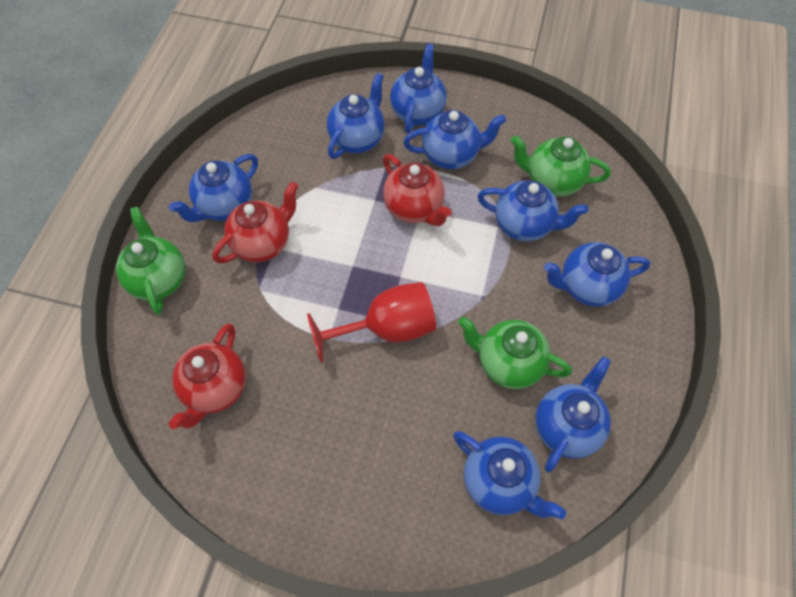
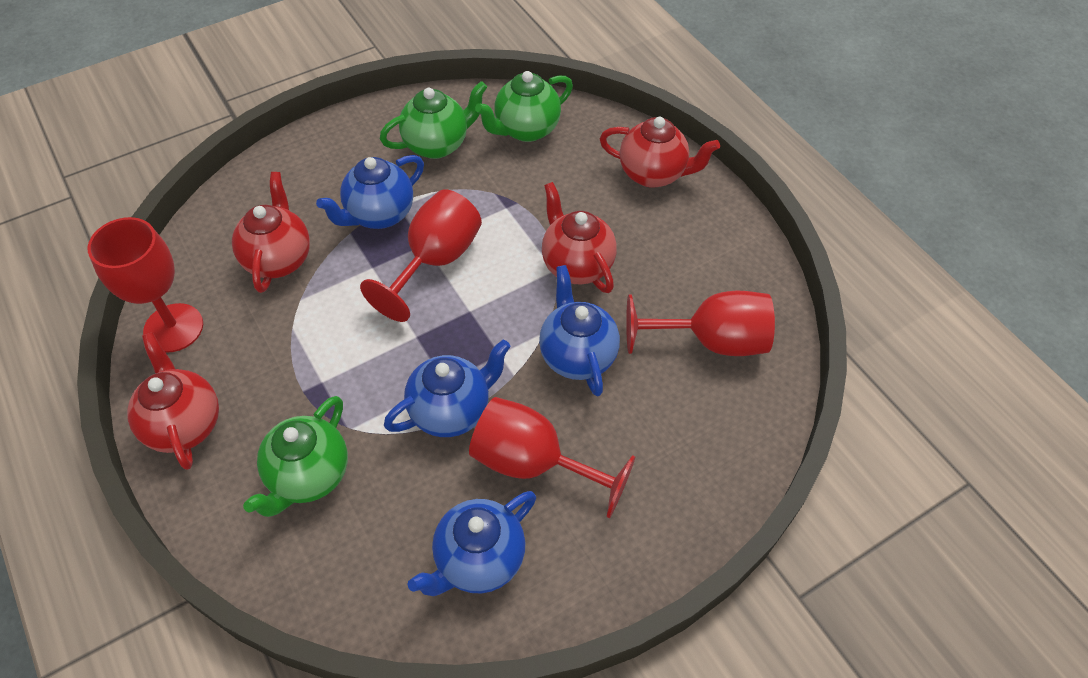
blue teapot: [169,154,258,222] [327,73,385,159] [390,43,447,134] [403,110,506,169] [453,431,566,520] [477,181,588,241] [535,357,611,472] [544,242,650,307] = 8 -> [316,155,424,229] [384,340,511,437] [408,491,536,596] [539,265,620,396] = 4
red goblet: [307,282,436,363] = 1 -> [88,217,203,353] [360,189,482,322] [469,397,635,518] [626,291,775,356] = 4
red teapot: [168,323,246,429] [212,182,299,263] [383,154,452,226] = 3 -> [127,332,219,470] [232,172,310,293] [542,182,617,293] [600,117,720,188] = 4

